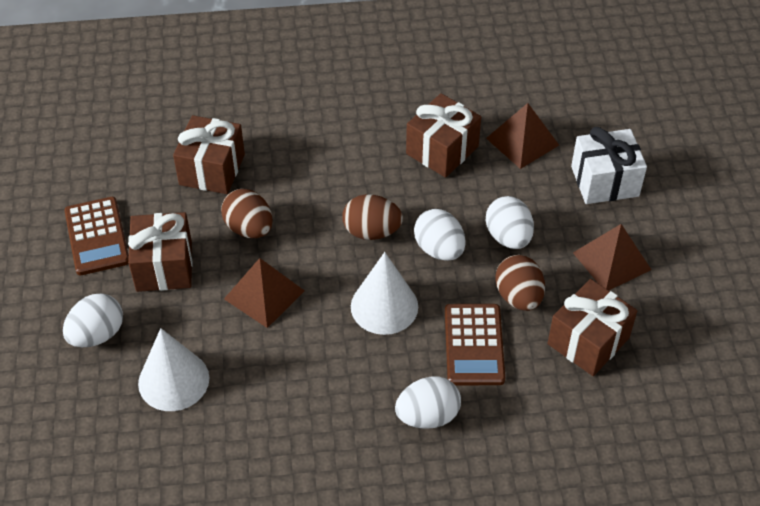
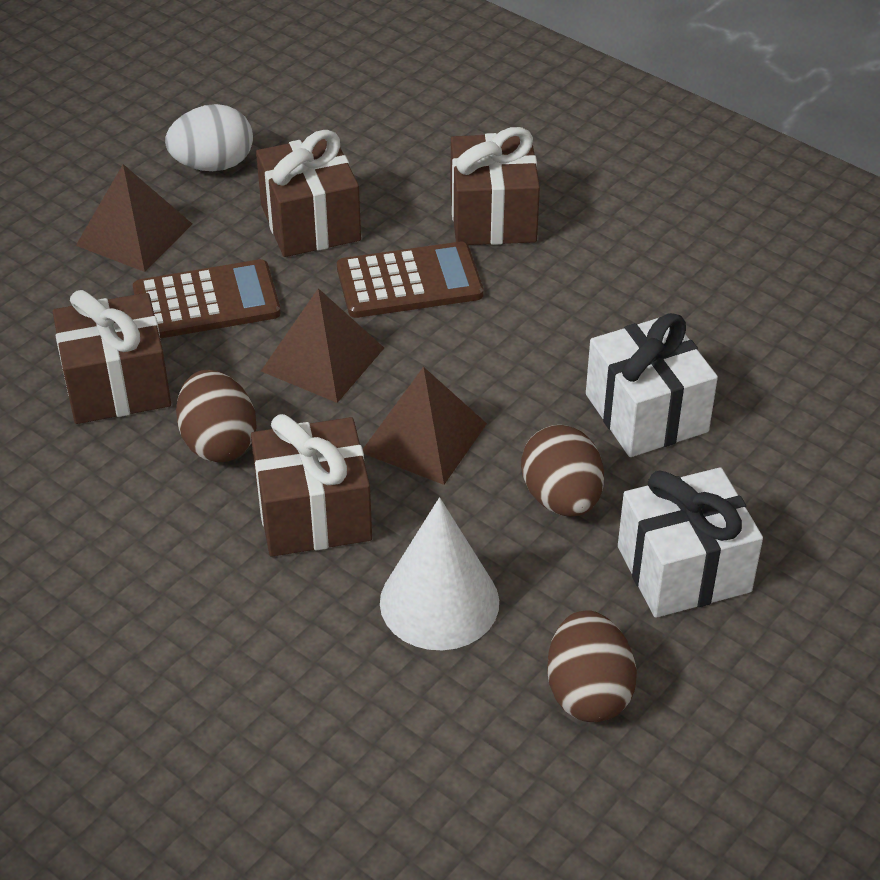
white cone: [138,328,209,411] [351,252,418,335] = 2 -> [380,497,499,650] = 1
white egg: [63,293,123,347] [395,376,461,429] [414,209,466,261] [486,196,534,249] = 4 -> [165,104,253,171] = 1
white gift: [571,127,647,204] = 1 -> [586,313,718,457] [618,467,763,618] = 2

